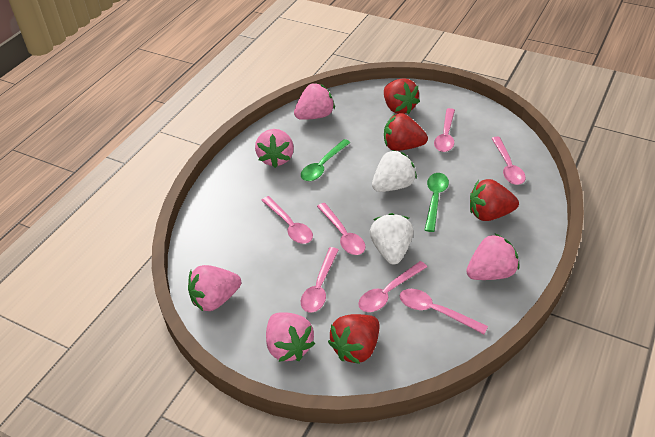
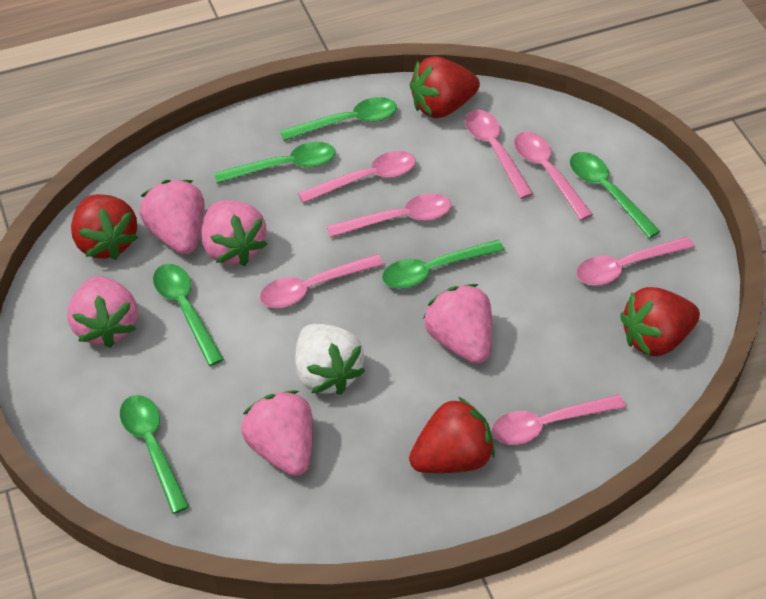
green spoon: [301,139,350,181] [425,173,449,232] = 2 -> [120,395,189,514] [153,264,224,366] [214,142,336,184] [280,97,397,141] [382,240,505,289] [570,152,660,238] = 6
white strawberry: [370,213,414,264] [372,150,417,192] = 2 -> [295,324,365,395] = 1

